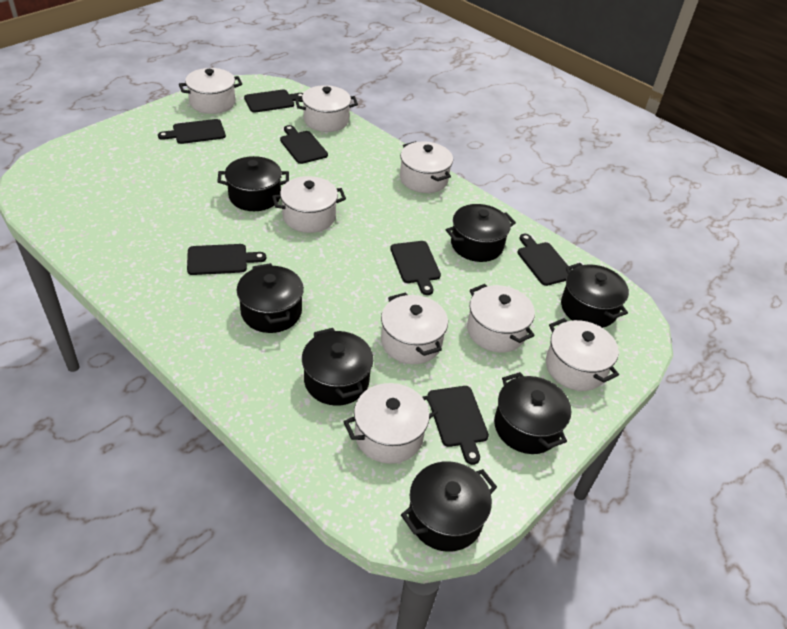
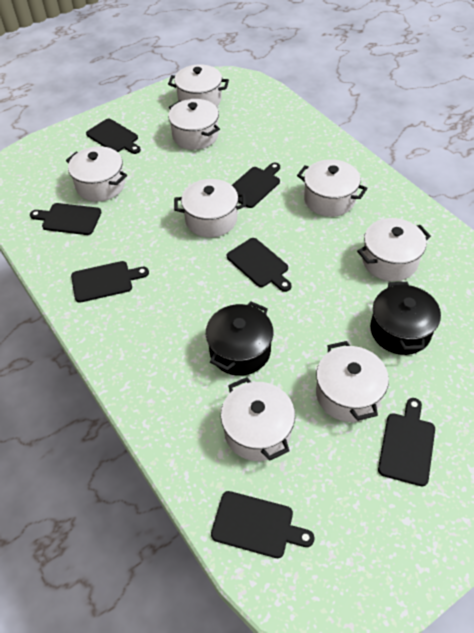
black pot: [217,156,289,211] [237,263,304,333] [302,328,373,406] [401,461,497,552] [446,204,516,262] [494,372,571,454] [561,263,629,328] = 7 -> [206,302,273,376] [370,282,441,355] = 2

